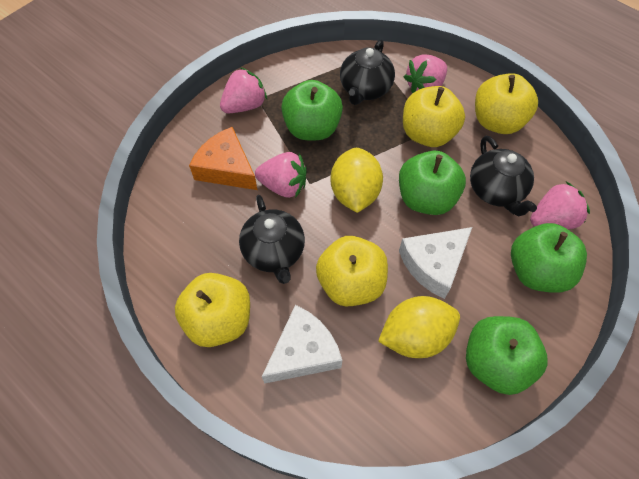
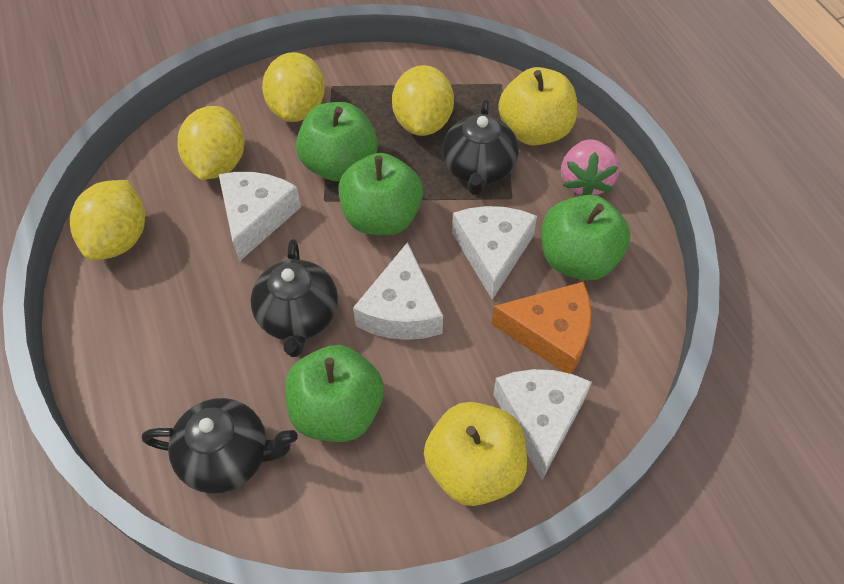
pink strawberry: [220,67,267,113] [255,152,307,198] [404,54,447,93] [530,181,590,229] = 4 -> [561,139,619,196] = 1
white cheese: [262,305,342,384] [399,227,472,299] = 2 -> [219,172,301,262] [353,242,443,340] [452,206,537,300] [493,369,592,480] = 4
yellow apple: [175,273,250,347] [316,236,388,306] [403,86,465,147] [475,73,538,134] = 4 -> [424,402,527,506] [498,67,577,146] = 2
yellow lemon: [330,148,383,213] [378,296,460,358] = 2 -> [70,180,145,260] [178,106,245,180] [262,52,325,122] [392,65,454,136] = 4

